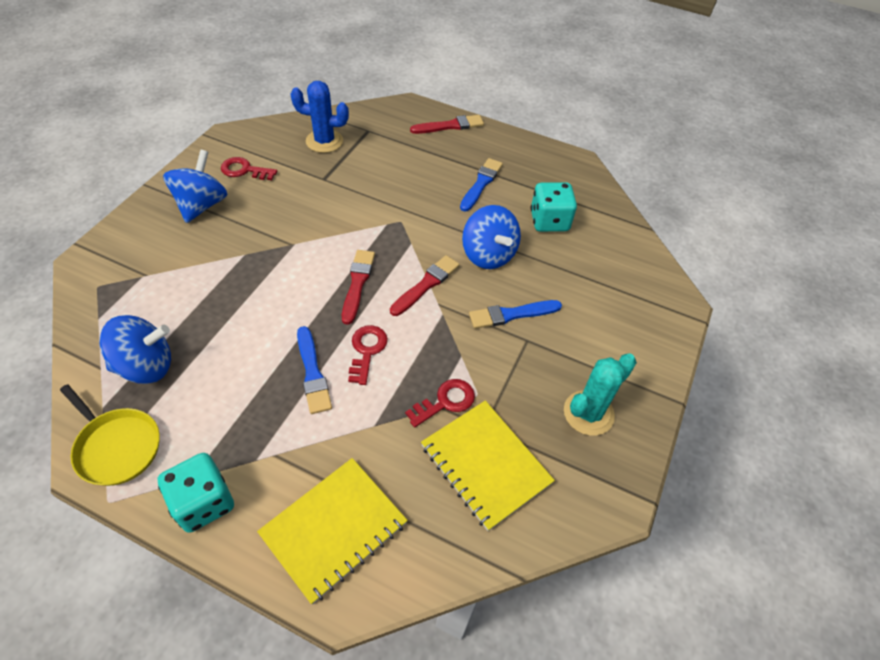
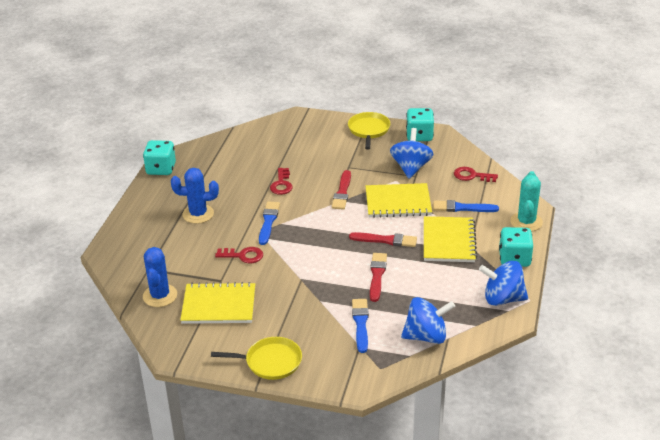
blue cactus: [291,81,349,153] = 1 -> [143,247,177,307] [171,168,219,224] = 2
turquoise dice: [158,453,234,533] [531,182,577,232] = 2 -> [143,140,176,175] [406,108,434,141] [499,227,533,267] = 3
yellow notebook: [257,458,408,605] [421,401,555,531] = 2 -> [180,282,255,324] [366,183,432,218] [424,216,477,262] = 3
yellow pan: [60,384,160,486] = 1 -> [211,337,302,380] [348,112,390,150] = 2

